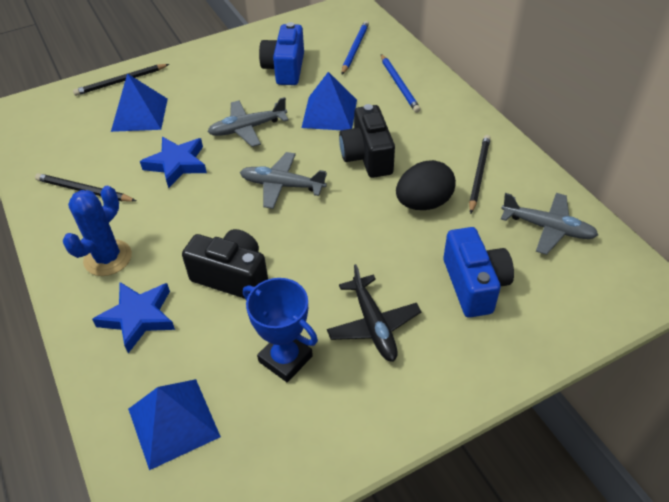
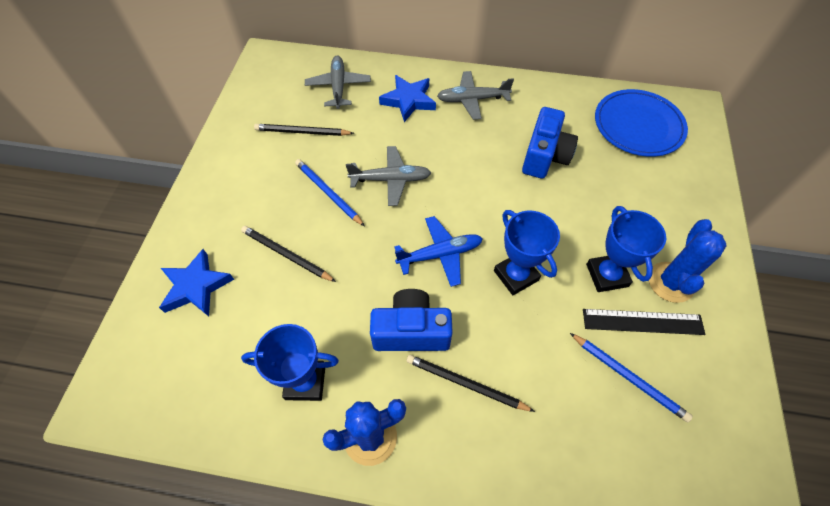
black camera: [182,229,268,299] [339,104,395,178] = 2 -> none = 0
black egg: [396,160,456,210] = 1 -> none = 0
black plane: [327,264,421,362] = 1 -> none = 0
black ruler: none = 0 -> [583,309,705,335] = 1
blue cactus: [63,186,132,276] = 1 -> [322,399,406,466] [649,219,727,303] = 2
blue plane: none = 0 -> [394,216,483,287] = 1
blue plate: none = 0 -> [595,89,688,157] = 1
blue pyramid: [111,73,168,132] [128,379,221,470] [301,72,357,130] = 3 -> none = 0
blue trophy: [243,278,318,382] = 1 -> [241,324,339,401] [494,210,560,295] [586,206,666,292] = 3

